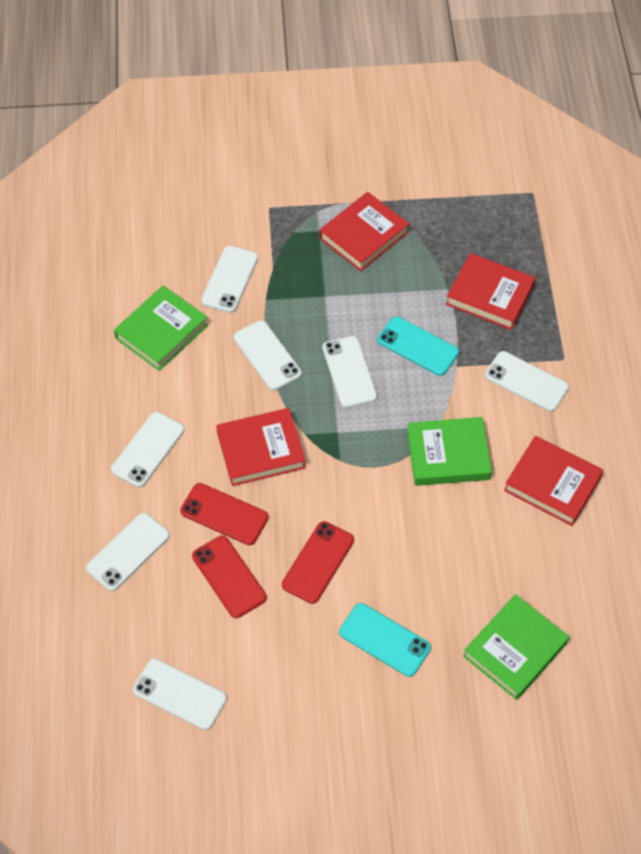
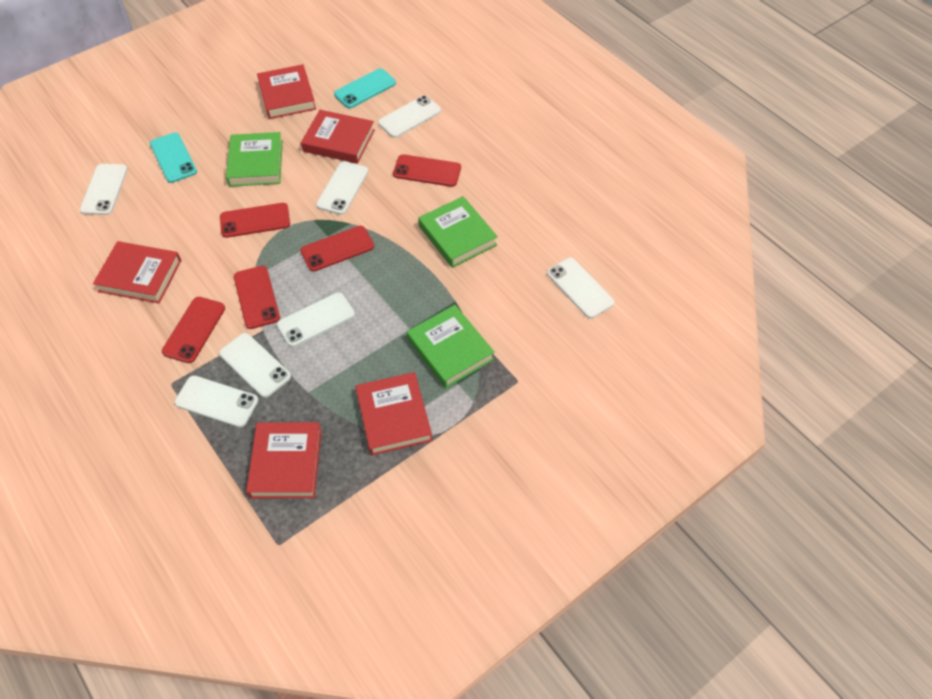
red book: [216,408,306,486] [319,192,409,271] [446,253,535,330] [504,436,604,526] = 4 -> [93,241,182,303] [246,422,322,498] [257,64,316,119] [301,110,375,164] [355,372,432,456] = 5
red phone: [180,483,269,545] [192,536,267,618] [282,521,354,604] = 3 -> [162,297,225,363] [220,203,290,238] [234,266,280,329] [300,226,374,272] [393,154,461,187] = 5

